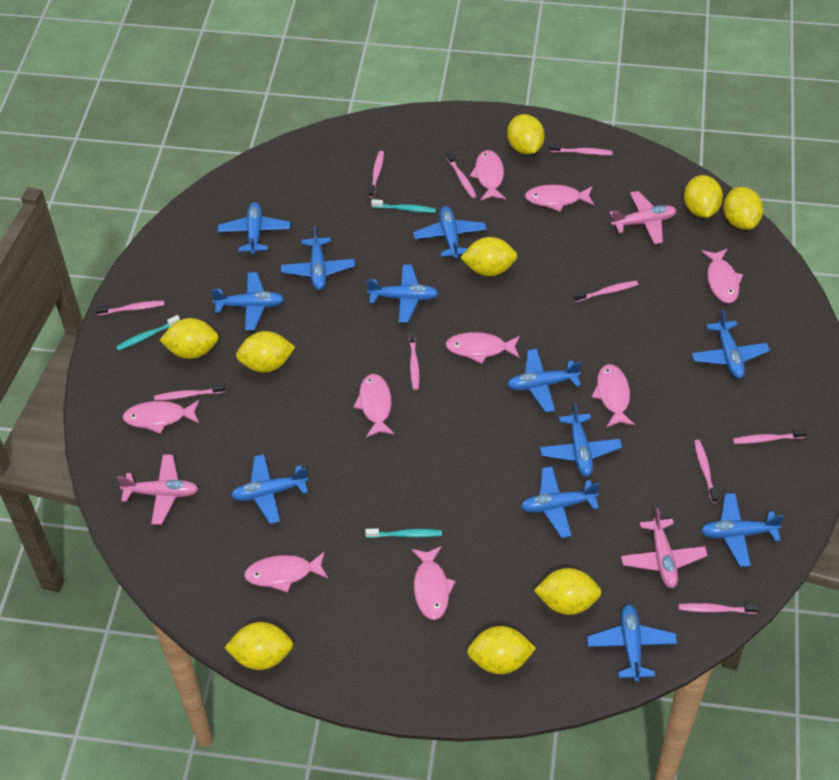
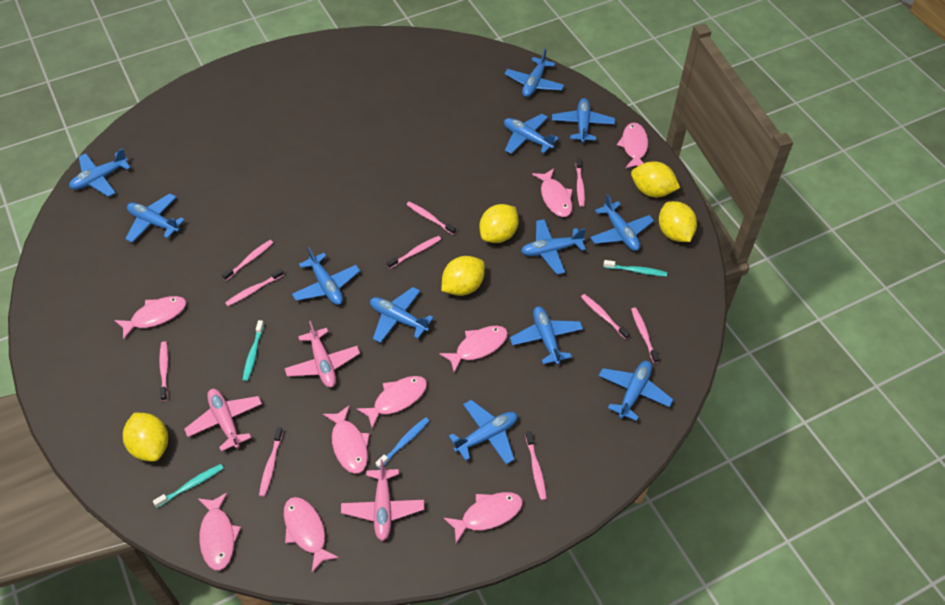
blue toothbrush: none = 0 -> [376,417,429,469] = 1
yellow lemon: [160,318,219,359] [224,622,293,670] [236,331,295,373] [460,237,517,276] [467,626,536,674] [507,114,544,155] [534,568,602,615] [684,175,723,218] [723,187,763,230] = 9 -> [123,413,168,462] [441,256,485,296] [479,204,519,243] [631,161,680,197] [659,201,697,242] = 5

